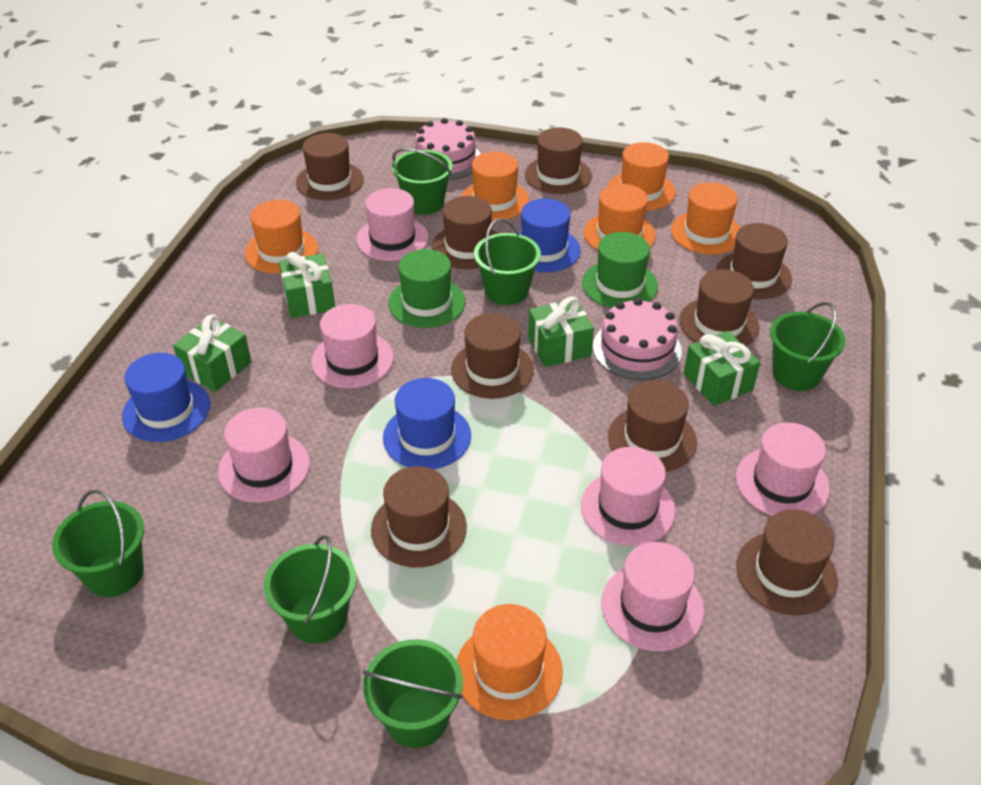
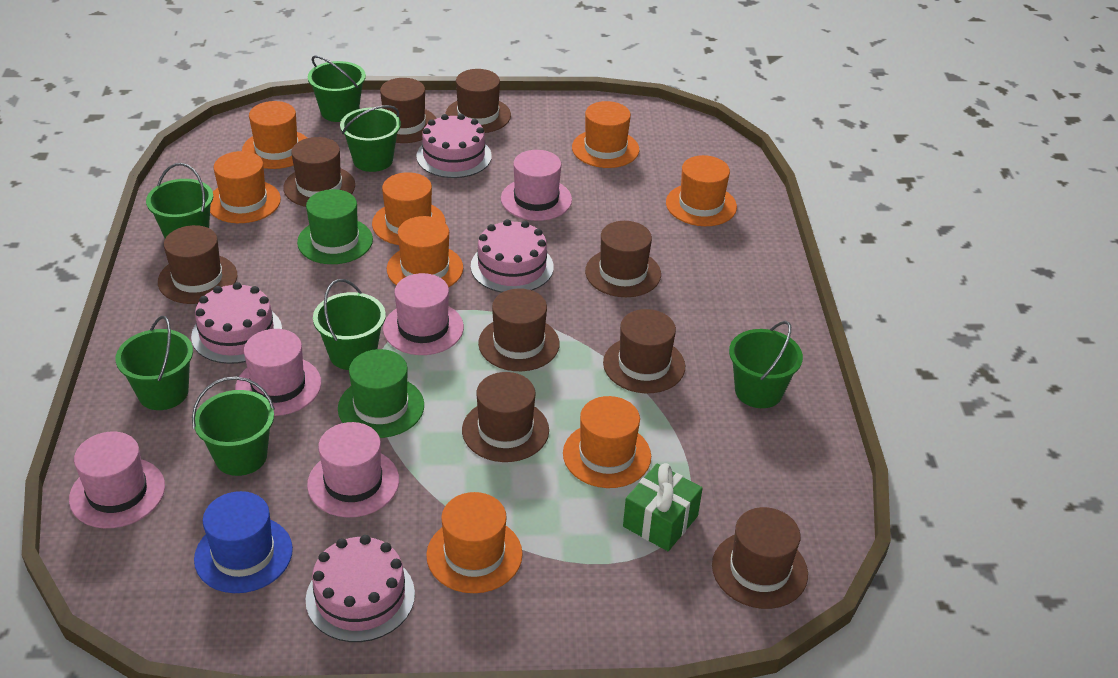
blue hat: [122,353,210,442] [383,378,471,469] [519,199,581,272] = 3 -> [194,491,293,593] = 1
green bucket: [52,489,144,597] [264,535,356,644] [363,639,463,748] [392,148,453,215] [474,218,541,305] [770,302,845,391] = 6 -> [116,316,193,410] [146,163,213,238] [192,376,275,476] [308,55,366,122] [313,279,386,370] [340,105,401,172] [729,321,803,408] = 7
green gift: [173,315,252,392] [279,252,335,318] [528,297,594,367] [684,331,760,406] = 4 -> [623,463,703,551] = 1
orange hat: [245,200,318,274] [457,604,563,720] [461,151,529,221] [584,184,656,250] [608,142,676,211] [671,182,741,255] = 6 -> [210,151,281,223] [242,101,307,169] [372,172,446,245] [387,216,463,287] [426,492,523,593] [563,396,651,488] [572,101,639,168] [666,155,737,226] = 8
pink cake: [415,118,481,180] [593,298,682,380] = 2 -> [191,282,282,364] [306,535,415,642] [416,114,492,178] [471,219,554,293] = 4
pink hat: [218,408,310,503] [311,304,394,388] [356,188,429,261] [581,447,675,546] [601,542,704,651] [736,422,830,516] = 6 -> [69,431,165,528] [235,329,321,416] [307,422,399,517] [383,273,464,355] [501,150,572,221] = 5

